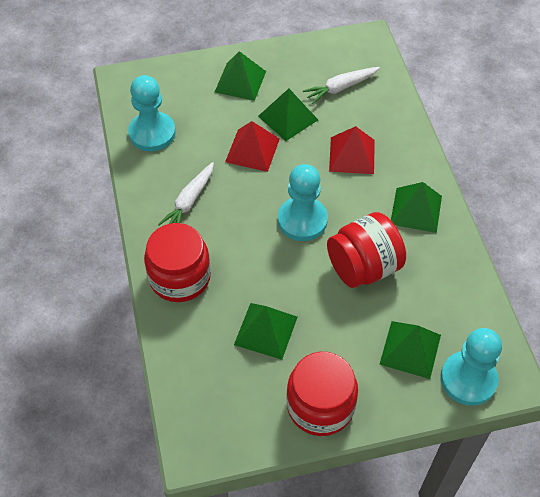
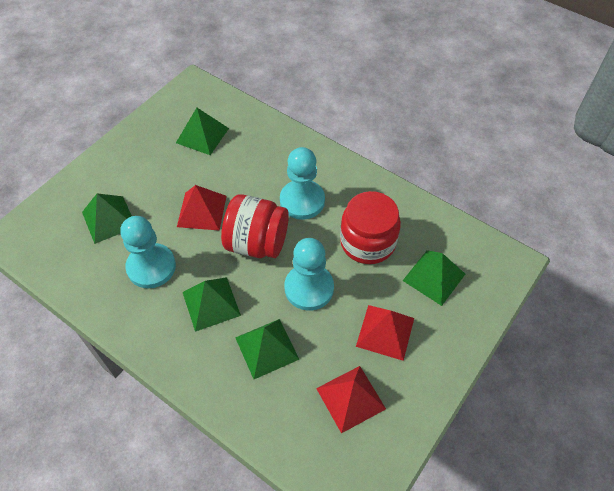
red jar: [144,223,211,302] [286,352,358,436] [327,212,406,288] = 3 -> [221,194,289,258] [340,191,401,264] = 2
red pyramid: [225,121,280,172] [329,126,375,174] = 2 -> [177,185,227,231] [316,366,386,433] [356,305,414,361] = 3
white carrot: [158,162,214,226] [303,67,380,104] = 2 -> none = 0

